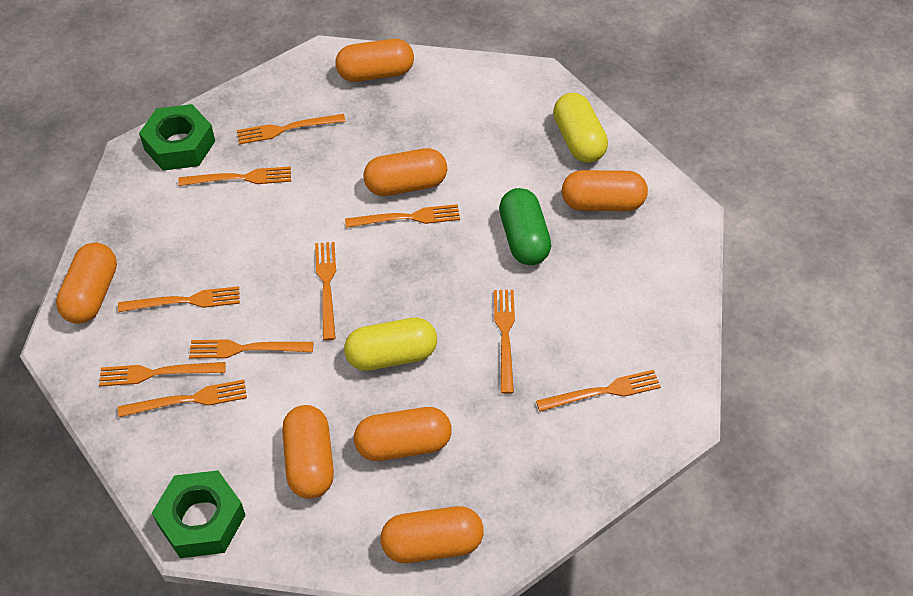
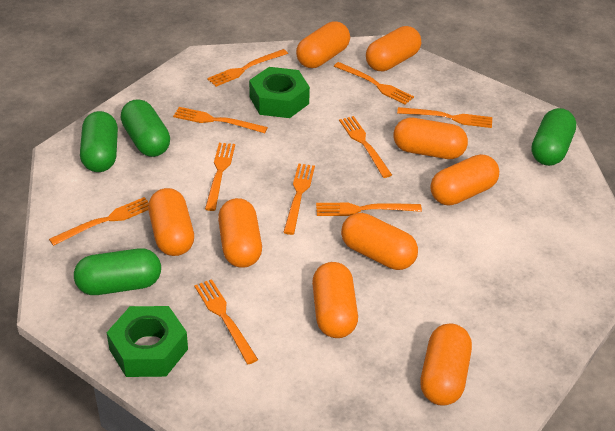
green capsule: [499,188,551,265] = 1 -> [74,248,161,295] [80,111,118,172] [121,99,170,157] [531,108,576,166] = 4
orange capsule: [56,242,117,324] [282,405,334,499] [336,39,414,82] [354,407,452,461] [363,148,447,196] [380,506,484,563] [562,170,648,211] = 7 -> [148,188,194,256] [218,198,262,268] [296,21,350,68] [312,262,358,338] [341,213,418,270] [366,26,421,71] [393,118,468,159] [420,323,472,406] [431,154,499,206] = 9
yellow capsule: [344,318,437,371] [553,93,608,163] = 2 -> none = 0

